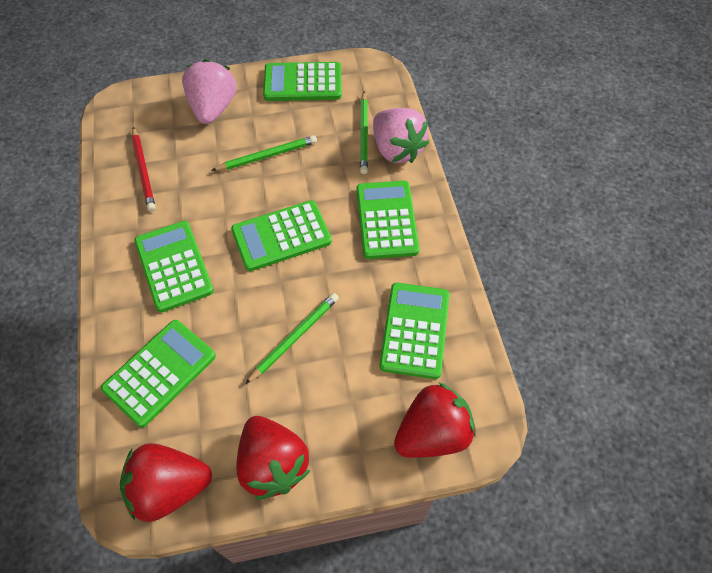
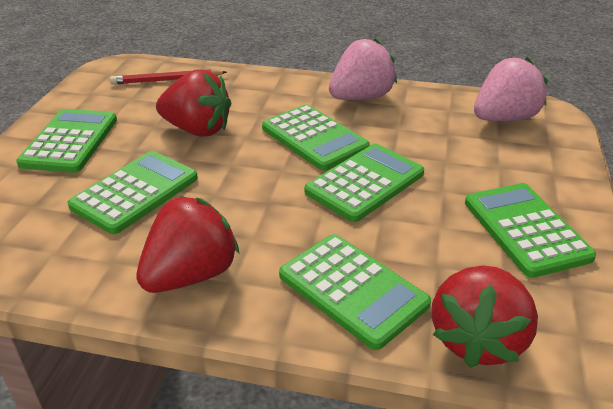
green pencil: [211,135,317,171] [245,293,339,384] [360,92,368,174] = 3 -> none = 0

